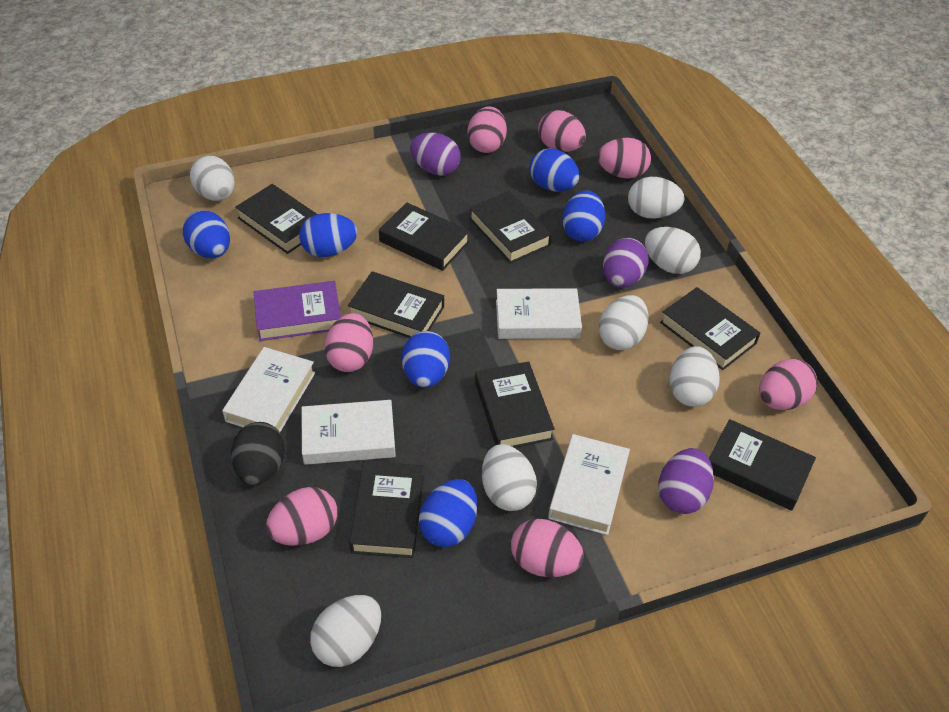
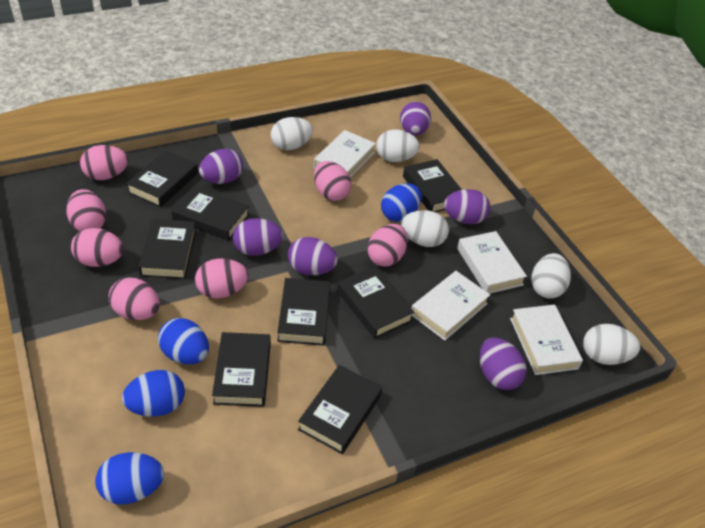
black egg: [231,422,285,486] = 1 -> none = 0
blue egg: [183,211,230,258] [299,213,358,257] [402,331,450,388] [419,479,477,547] [530,148,580,191] [562,191,605,241] = 6 -> [95,452,164,505] [122,370,185,417] [158,318,209,364] [381,183,422,222] = 4
purple book: [254,281,341,341] = 1 -> none = 0
purple egg: [410,133,461,176] [603,238,649,288] [658,448,714,514] = 3 -> [199,149,243,184] [233,218,283,256] [288,237,338,275] [400,102,431,136] [444,189,490,224] [480,338,527,390] = 6
white egg: [190,156,235,201] [310,595,381,667] [482,444,537,511] [599,295,649,350] [628,177,685,219] [645,227,701,274] [669,346,720,407] = 7 -> [271,117,313,150] [376,129,420,162] [401,210,449,247] [531,253,571,299] [583,324,640,365] = 5

